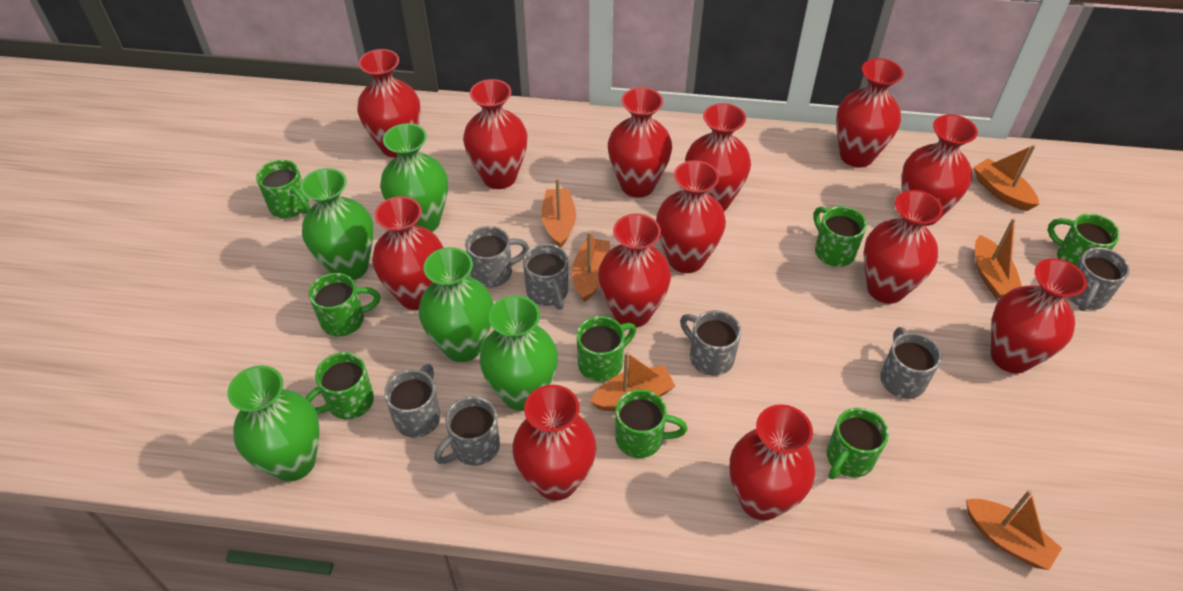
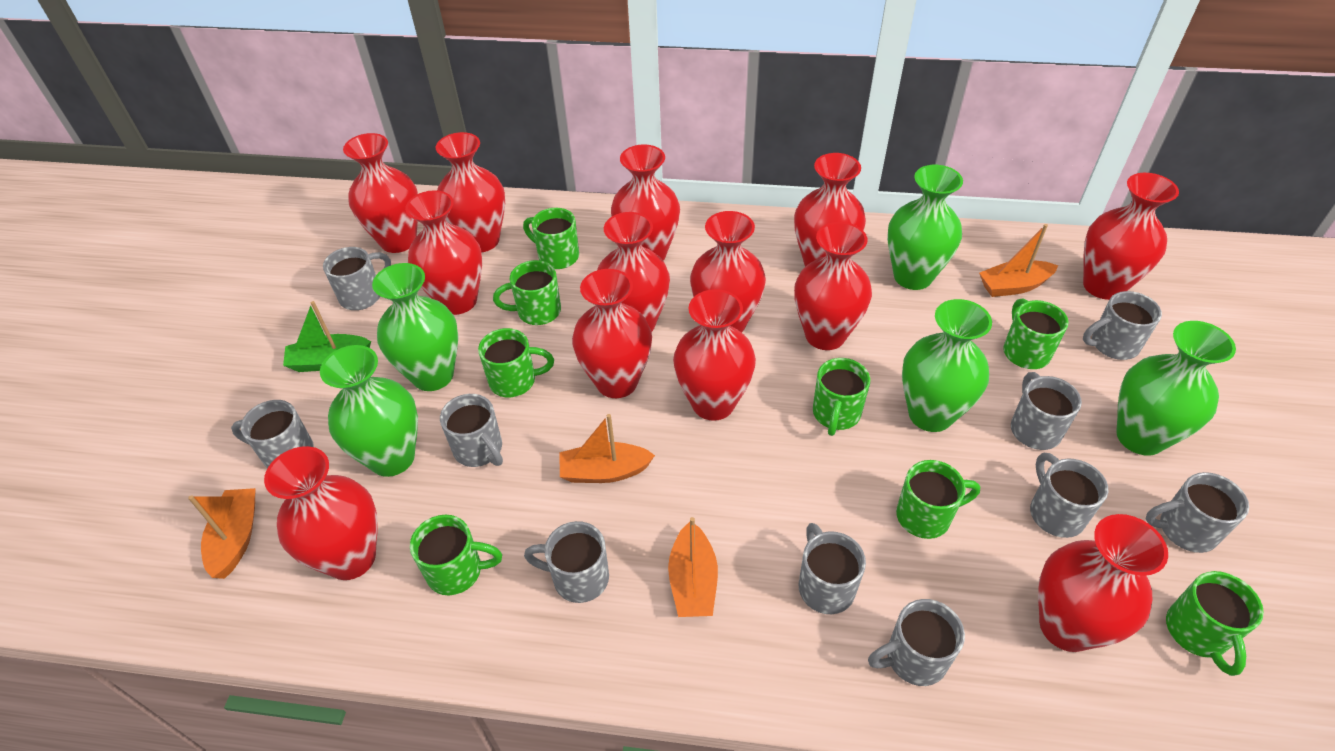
green boat: none = 0 -> [283,301,371,372] = 1
grey mug: [384,364,441,438] [434,396,500,466] [465,226,529,287] [523,244,568,310] [680,310,741,376] [880,327,942,399] [1068,247,1130,311] = 7 -> [231,400,314,469] [323,247,391,310] [440,394,503,467] [524,521,609,603] [799,523,866,614] [868,599,965,686] [1011,372,1082,450] [1030,453,1108,538] [1083,291,1162,360] [1145,472,1249,553] = 10
orange boat: [541,178,576,247] [572,231,610,302] [590,352,675,411] [966,490,1062,570] [974,145,1039,211] [975,218,1022,299] = 6 -> [188,488,255,579] [559,414,655,483] [668,517,718,617] [979,224,1058,297] = 4

